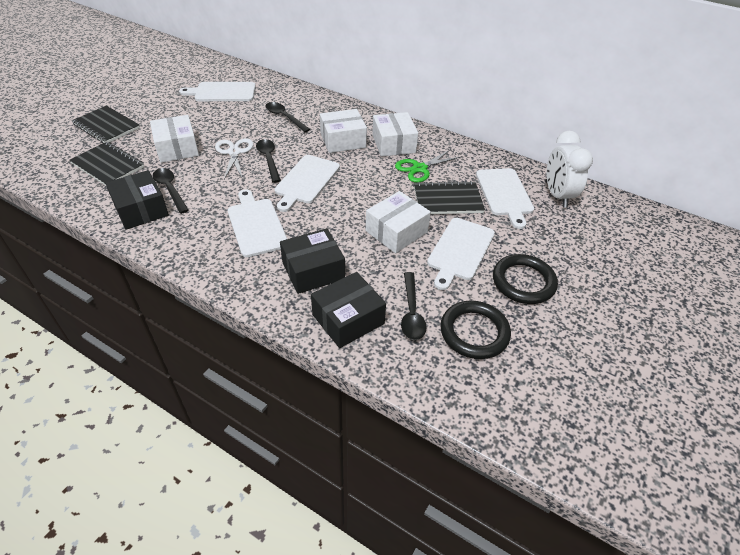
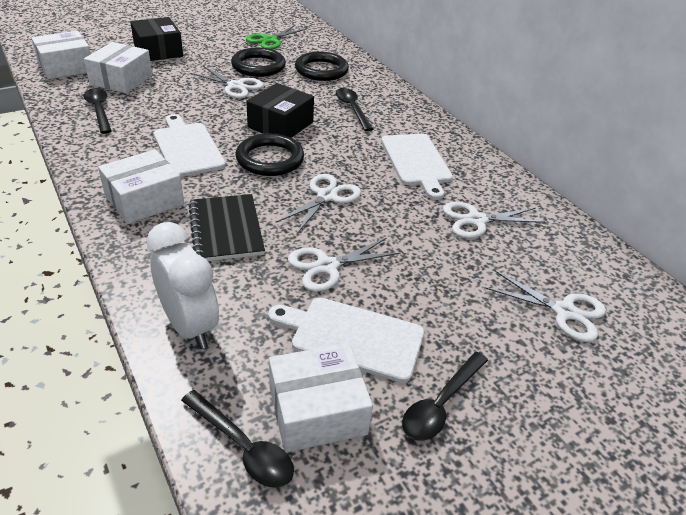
black box: [105,170,169,230] [280,228,345,294] [311,272,386,348] = 3 -> [130,17,183,61] [246,83,314,138] = 2
black notebook: [69,142,144,186] [72,106,140,143] [414,181,485,214] = 3 -> [188,194,265,261] = 1
black ring: [440,301,511,359] [493,254,558,304] = 2 -> [231,48,286,77] [236,133,304,176] [295,52,349,81] = 3
white cutting board: [179,82,256,101] [228,189,287,257] [275,155,340,212] [427,218,495,290] [476,168,534,229] = 5 -> [154,114,226,177] [268,298,424,383] [381,133,453,200] = 3
white scissors: [215,138,254,179] = 1 -> [190,66,264,98] [276,174,361,233] [288,238,400,292] [443,202,546,238] [484,270,606,342] = 5

